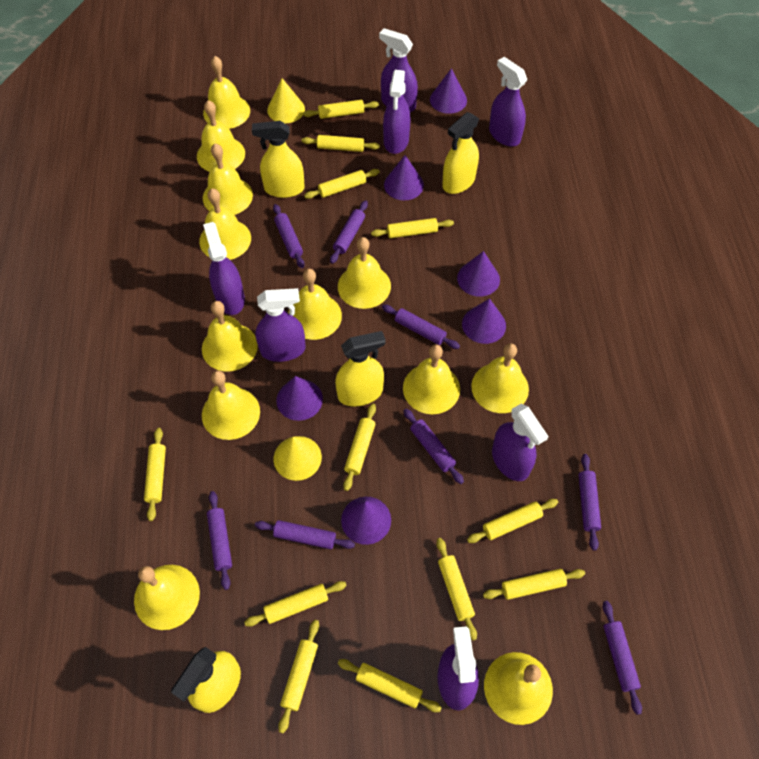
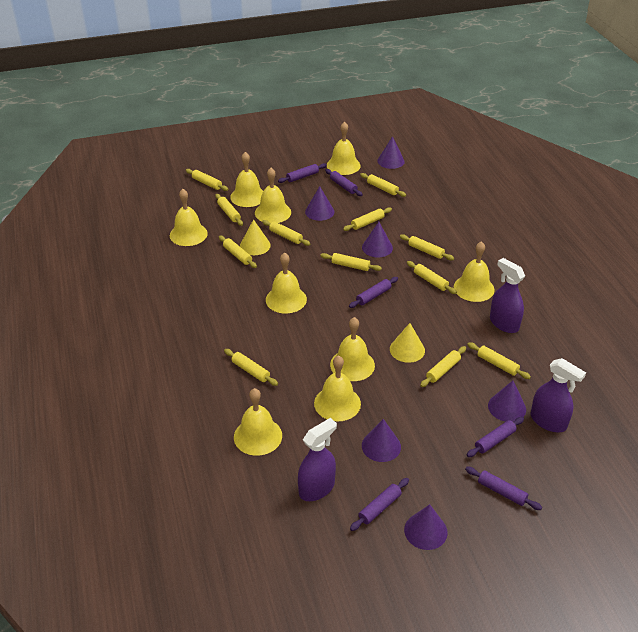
purple rolling pin: [207,491,232,590] [255,520,355,549] [273,204,305,268] [330,200,368,264] [382,305,460,349] [403,409,464,484] [579,454,601,551] [603,601,642,715] = 8 -> [278,163,327,183] [325,169,363,196] [349,277,398,308] [350,478,409,531] [465,467,542,510] [467,417,524,457] = 6
purple spray bottle: [203,222,245,315] [255,288,306,362] [379,28,418,112] [383,70,411,154] [437,626,479,711] [489,57,527,146] [492,404,549,481] = 7 -> [298,418,337,501] [490,258,525,333] [531,358,586,432] = 3
yellow bell: [134,565,200,630] [197,100,245,172] [199,189,251,260] [202,301,258,371] [202,370,260,440] [203,56,250,129] [203,144,253,215] [288,269,342,340] [338,237,391,309] [403,344,460,414] [471,343,529,413] [484,652,553,725] = 12 -> [170,189,208,246] [230,152,263,207] [234,388,282,456] [255,168,291,223] [266,253,307,313] [314,355,361,421] [327,122,361,175] [330,317,375,381] [454,241,495,302] = 9
yellow spray bottle: [171,647,241,713] [252,121,305,198] [335,331,386,407] [442,112,479,194] = 4 -> none = 0

